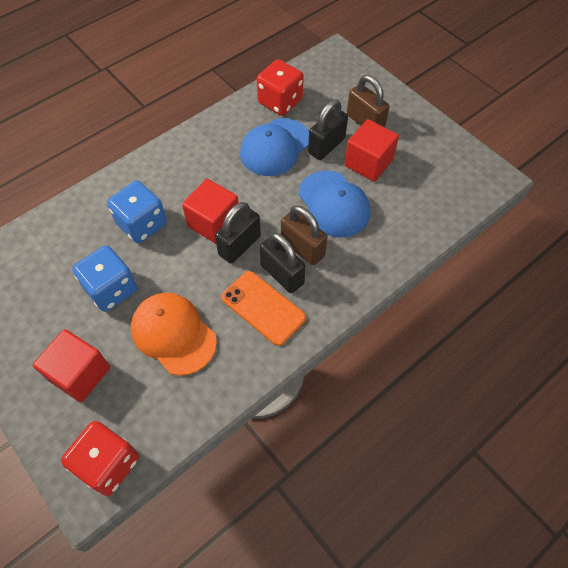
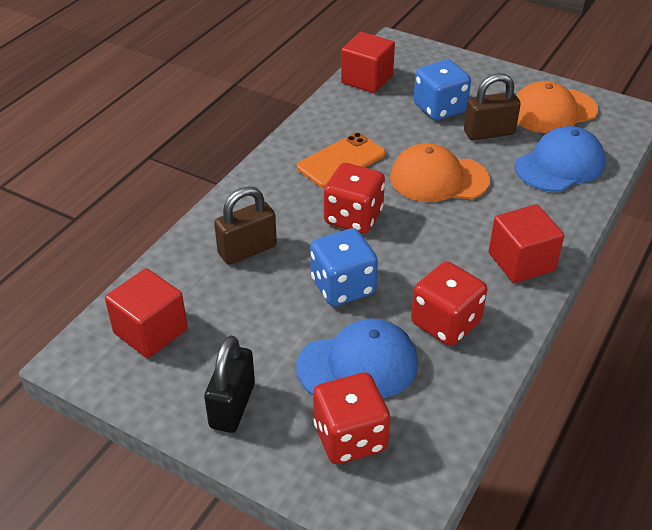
black padlock: [215,202,261,263] [259,232,306,293] [308,99,348,160] = 3 -> [204,335,255,433] = 1
orange cap: [131,293,217,376] = 1 -> [390,143,490,202] [516,81,598,133] = 2
red dice: [61,421,139,496] [257,59,304,116] = 2 -> [313,372,390,464] [324,163,385,234] [411,261,487,346] = 3

